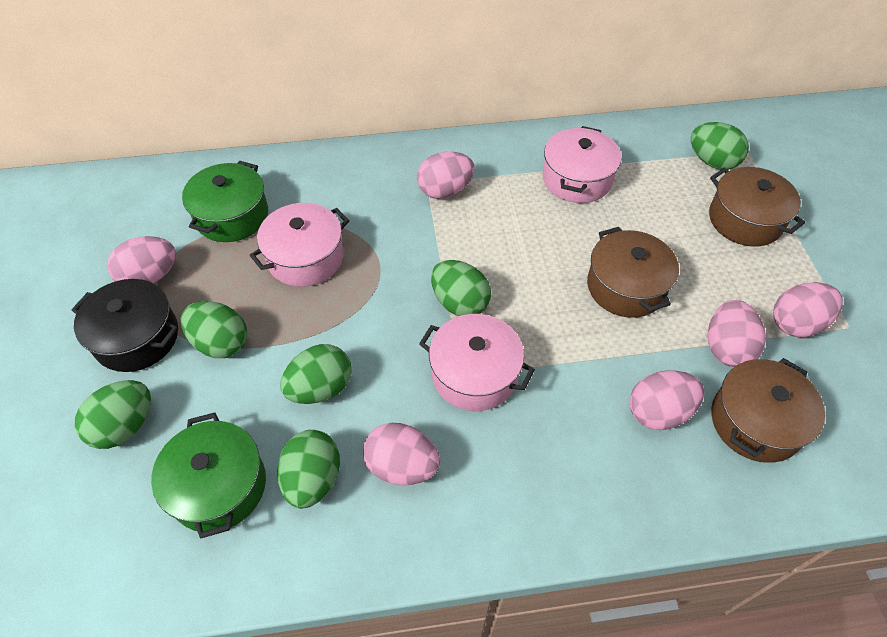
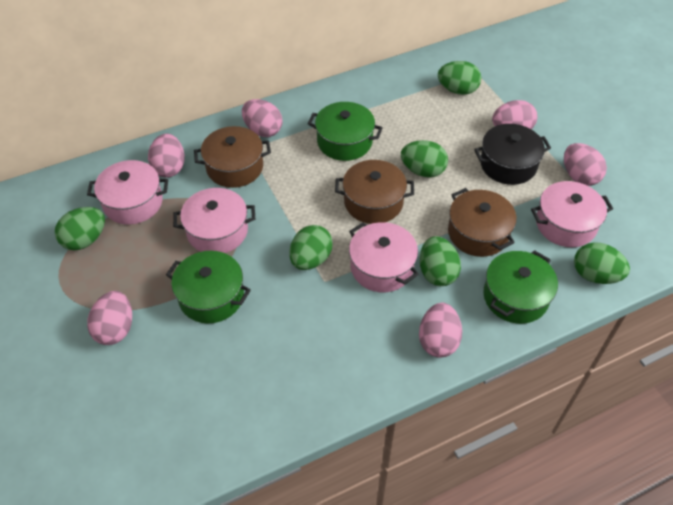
green pot: [151,412,266,538] [182,161,268,242] = 2 -> [166,251,251,324] [308,102,383,161] [483,250,558,324] = 3
pink pot: [249,203,349,287] [419,314,535,411] [543,126,621,203] = 3 -> [87,160,168,225] [173,188,255,253] [349,222,419,292] [531,181,613,247] = 4

